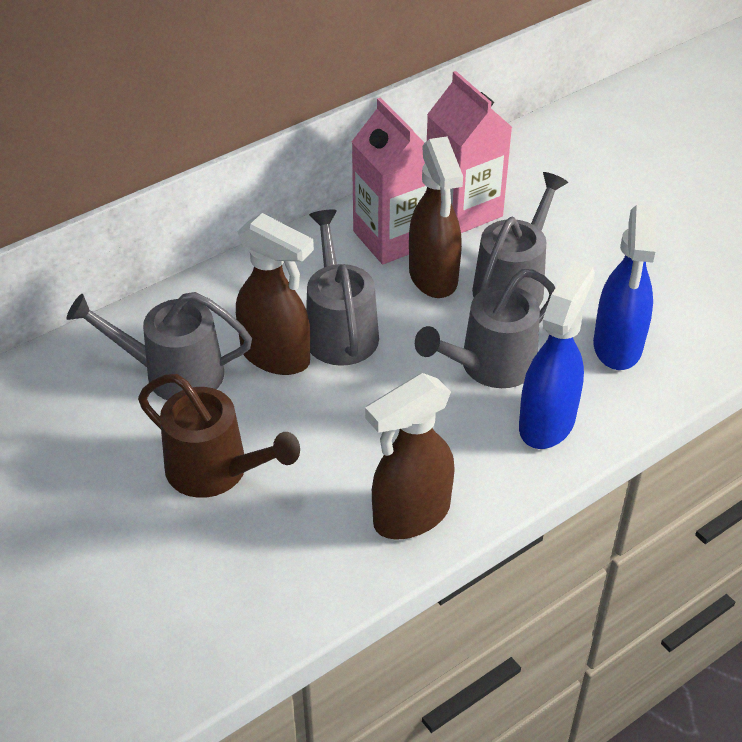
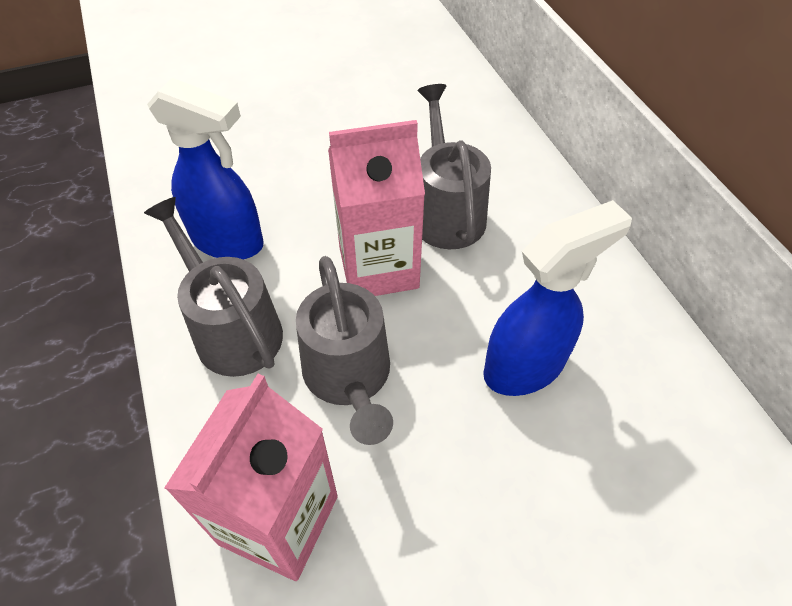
brown spray bottle: [236,213,314,375] [365,373,455,539] [409,136,463,298] = 3 -> none = 0
brown watering can: [138,374,300,498] = 1 -> none = 0
grey watering can: [67,292,252,400] [306,210,379,366] [415,269,555,388] [472,172,568,306] = 4 -> [144,197,283,377] [296,256,393,445] [418,84,491,249] = 3

